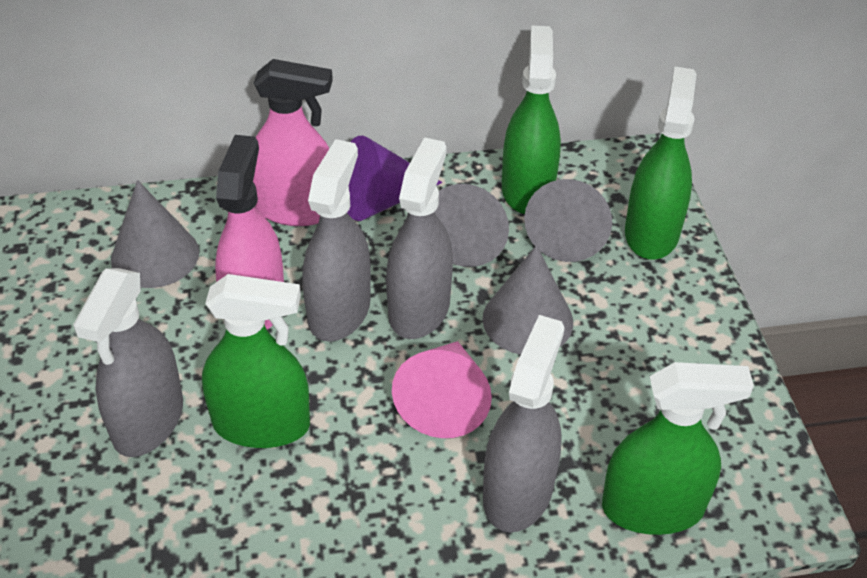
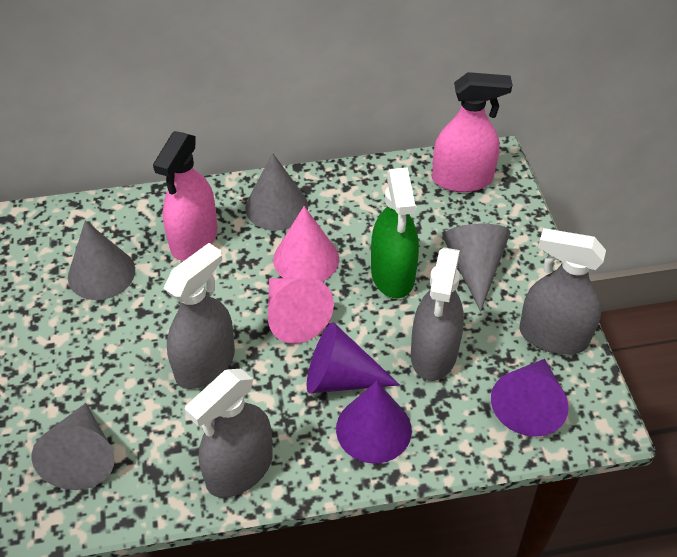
green spray bottle: [202,274,310,448] [502,25,561,214] [602,362,754,535] [625,67,697,260] = 4 -> [371,167,419,298] = 1
pink cone: [392,341,492,438] = 1 -> [268,278,334,344] [273,206,339,282] = 2
purple cone: [347,136,443,221] = 1 -> [307,322,400,393] [336,381,412,463] [491,359,569,437] = 3

